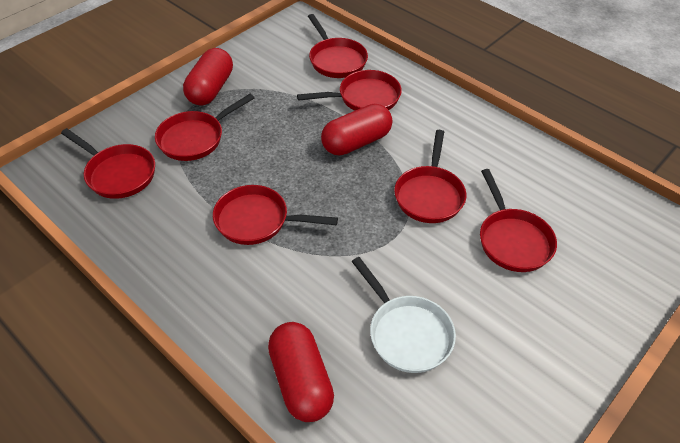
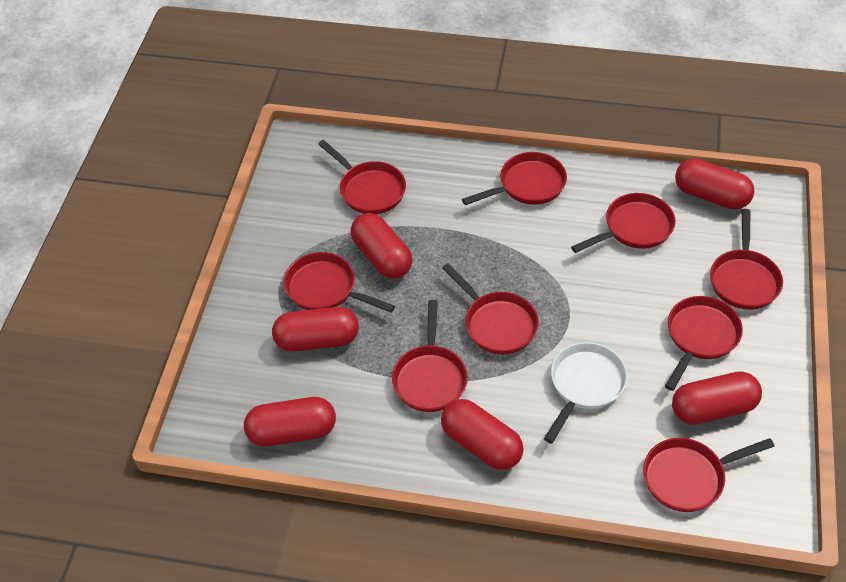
red capsule: [183,48,233,106] [268,322,334,422] [321,104,392,155] = 3 -> [244,397,336,446] [272,307,359,352] [351,213,412,279] [441,399,524,470] [672,371,762,425] [675,159,754,209] = 6
red pan: [61,128,155,199] [155,94,254,161] [213,185,338,245] [297,70,402,111] [308,14,368,78] [394,130,466,223] [480,169,557,272] = 7 -> [284,252,395,312] [318,140,406,214] [392,300,468,412] [442,263,539,355] [462,152,567,205] [571,193,676,253] [643,438,775,512] [665,296,743,391] [710,209,783,310] = 9

